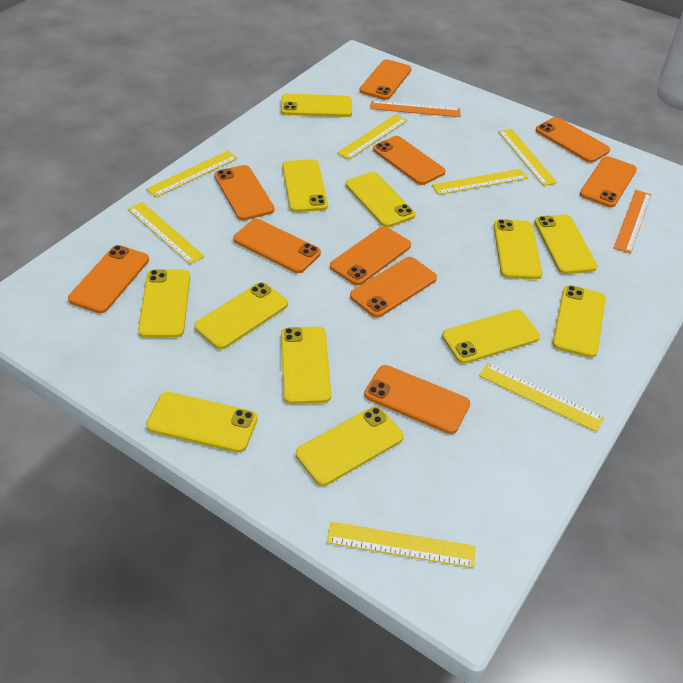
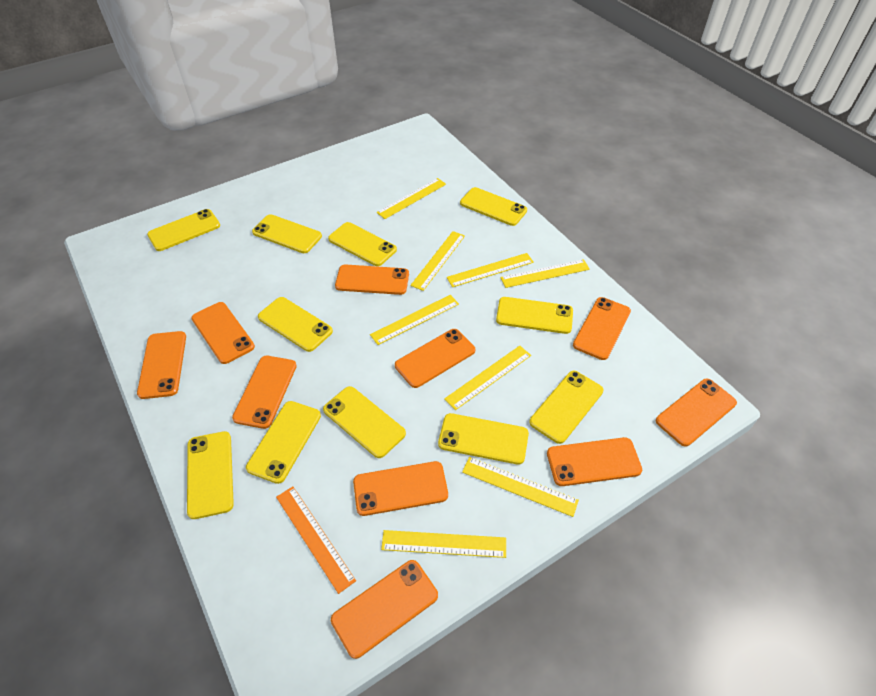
orange ruler: [370,101,460,117] [614,190,651,254] = 2 -> [276,486,356,594] = 1
yellow phone: [138,269,190,338] [146,392,257,453] [194,282,288,349] [281,94,352,117] [281,327,331,404] [282,159,328,212] [296,406,404,486] [346,172,415,227] [442,309,540,364] [493,219,542,279] [534,214,597,274] [552,285,606,358] = 12 -> [147,209,220,251] [187,431,234,519] [246,401,321,484] [252,214,322,253] [258,297,333,352] [323,386,406,458] [328,222,397,266] [438,413,529,465] [460,187,527,226] [496,297,573,334] [529,371,604,444] = 11
yellow ruler: [128,202,204,264] [147,151,238,197] [327,522,475,568] [337,114,408,160] [432,169,528,195] [479,363,604,432] [498,129,557,186] = 7 -> [370,295,459,345] [376,178,446,219] [381,530,506,558] [410,231,465,291] [444,346,531,410] [447,253,534,287] [462,457,579,517] [500,259,590,288] = 8

